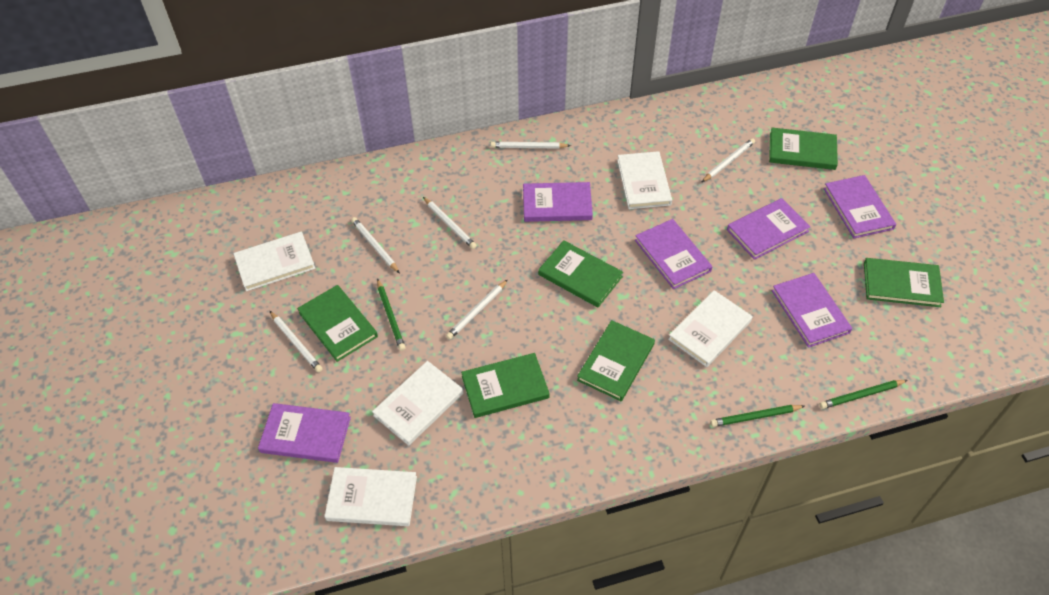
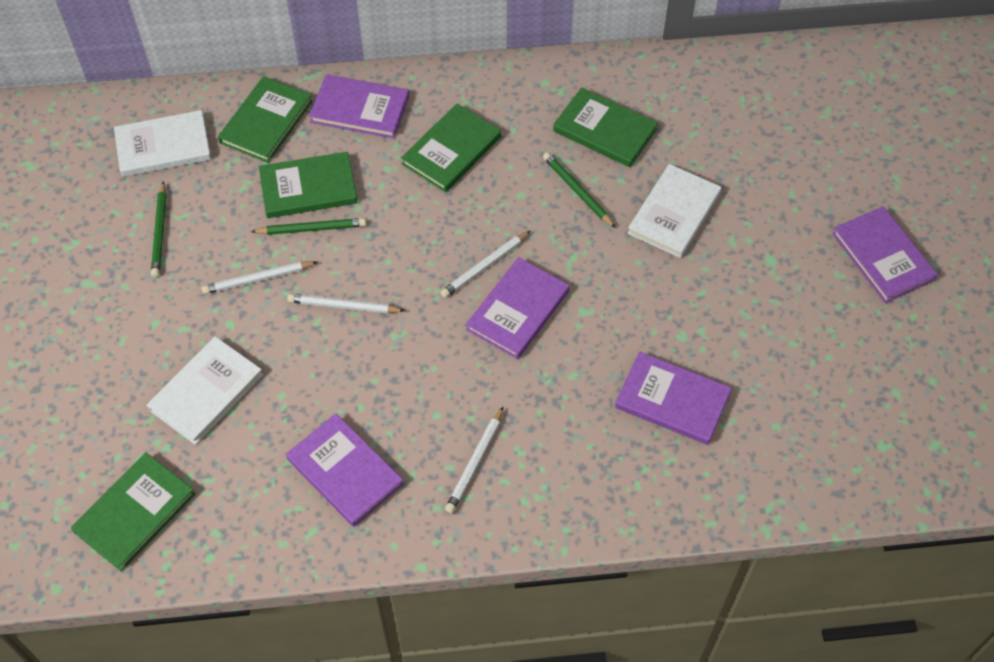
green book: [297,285,378,362] [461,353,550,418] [538,240,623,307] [577,320,655,401] [769,128,838,170] [864,258,944,307] = 6 -> [71,453,195,571] [218,76,313,163] [259,152,358,218] [401,103,501,192] [553,88,658,167] = 5
purple book: [258,403,351,463] [523,182,593,222] [635,219,712,289] [727,198,811,260] [772,273,852,348] [824,175,896,238] = 6 -> [286,414,404,527] [309,74,409,139] [466,257,570,359] [615,352,732,445] [832,206,938,303] = 5
white book: [233,232,315,291] [324,467,417,526] [372,361,464,446] [617,151,672,209] [668,290,753,367] = 5 -> [114,110,211,177] [147,336,263,445] [627,164,721,258] = 3
white pencil: [270,311,323,372] [351,217,400,273] [423,197,477,249] [446,280,508,340] [490,142,571,149] [702,138,755,182] = 6 -> [202,261,317,294] [287,294,405,313] [440,231,530,298] [445,406,504,513] = 4

